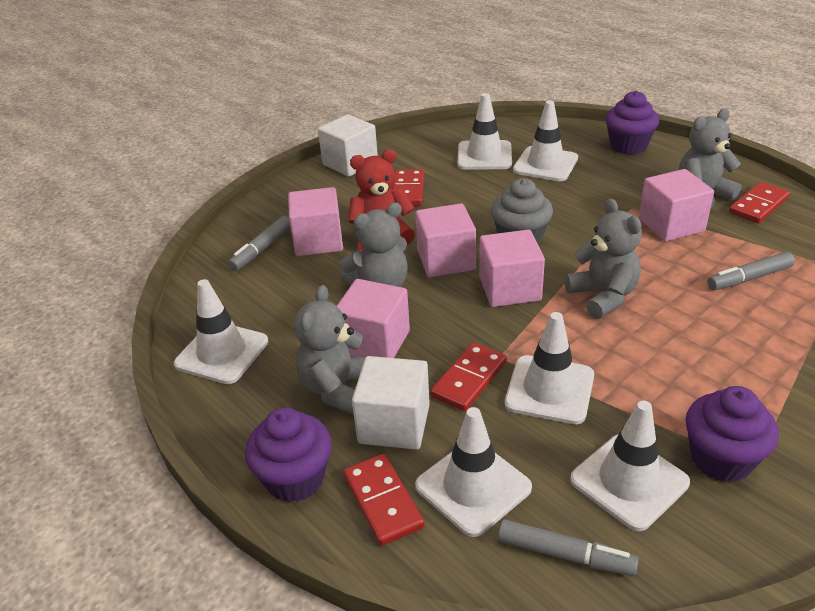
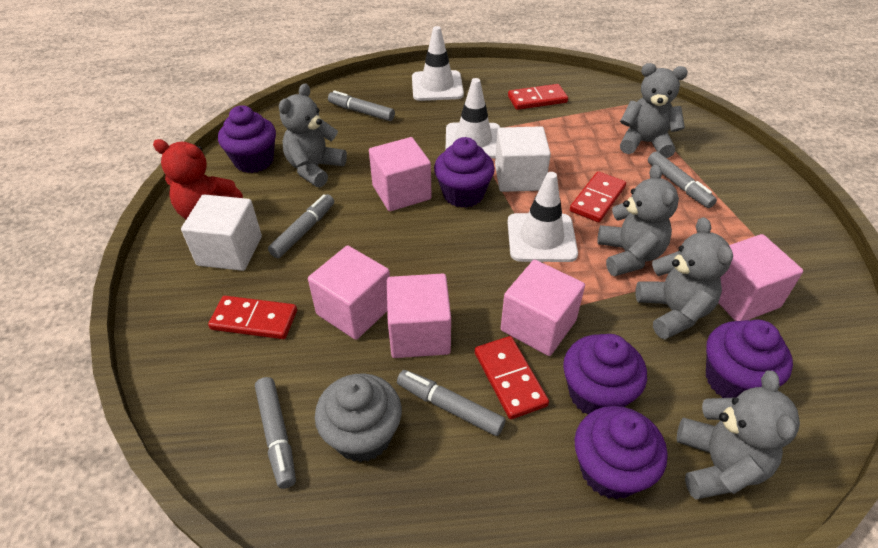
grey marker: [228,216,291,271] [498,519,639,576] [707,252,795,290] = 3 -> [255,377,296,489] [268,194,334,258] [328,90,395,121] [397,370,506,436] [648,152,717,208] = 5
grey teddy bear: [294,285,365,415] [339,202,408,287] [565,199,642,319] [679,108,741,208] = 4 -> [279,83,347,187] [597,164,679,276] [620,63,688,158] [636,217,733,339] [677,371,800,500] = 5
purple cupcake: [245,408,332,502] [605,91,659,155] [686,386,779,482] = 3 -> [218,105,276,173] [434,137,495,208] [563,334,647,414] [575,406,667,500] [706,319,793,398] = 5
white traffic cone: [174,279,268,384] [415,407,532,537] [457,93,512,170] [505,312,594,424] [513,100,578,181] [570,401,690,531] = 6 -> [412,26,464,101] [446,78,500,158] [507,172,578,262] = 3

